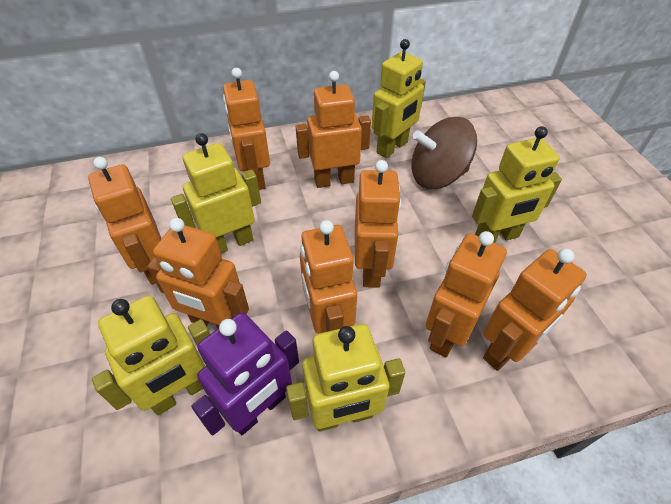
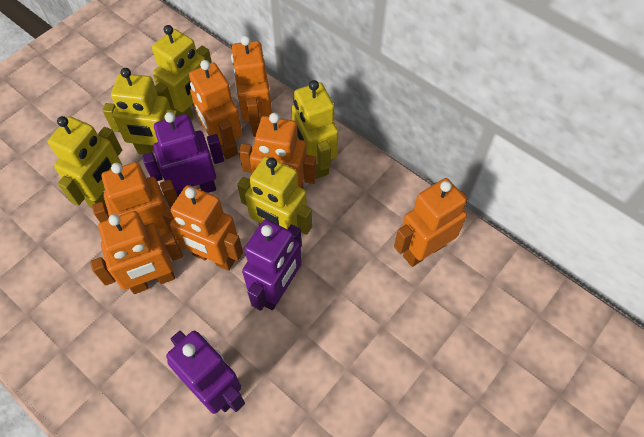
brown spinning top: [411,117,477,189] = 1 -> none = 0
orange robot: [88,157,161,285] [147,218,249,329] [223,68,270,190] [296,71,371,188] [300,220,357,334] [355,160,401,288] [426,231,507,358] [483,248,587,371] = 8 -> [90,211,183,294] [92,162,178,236] [162,185,243,271] [189,60,242,159] [231,36,272,137] [239,113,317,189] [394,178,468,267] = 7
purple robot: [191,313,299,435] = 1 -> [142,112,224,196] [166,331,245,414] [242,219,302,311] = 3

